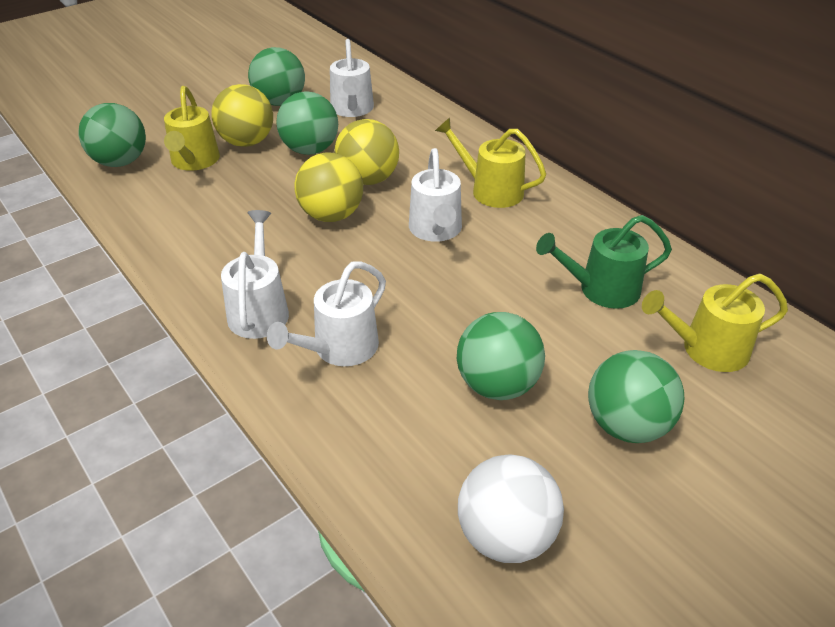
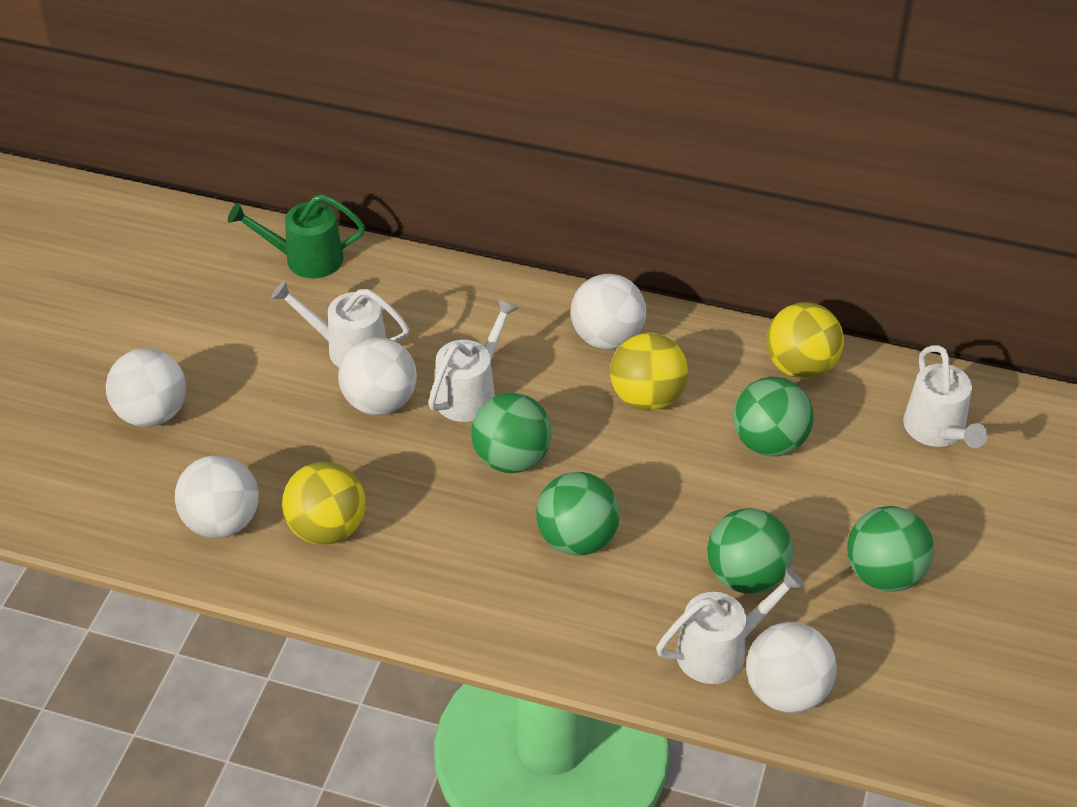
white ball: [458,454,564,563] = 1 -> [106,348,186,427] [175,455,259,538] [338,337,417,415] [571,274,646,349] [746,622,837,713] = 5
yellow watering can: [164,86,220,171] [435,117,546,208] [642,274,788,372] = 3 -> none = 0

